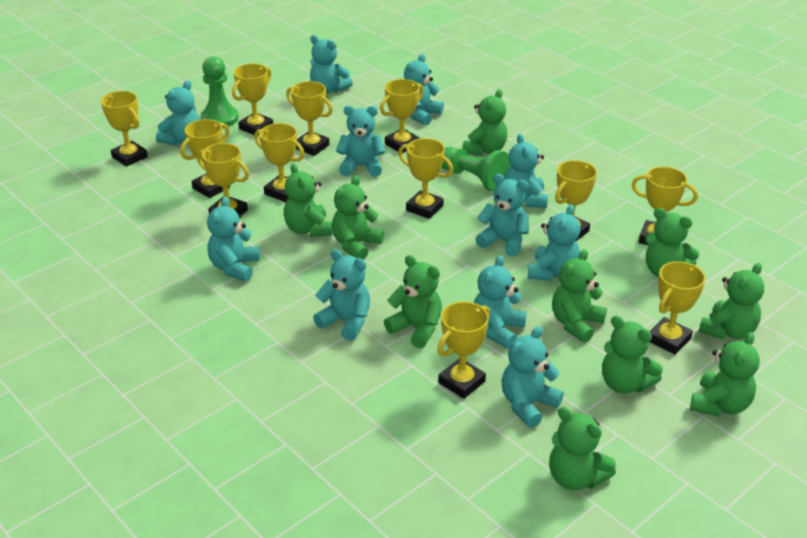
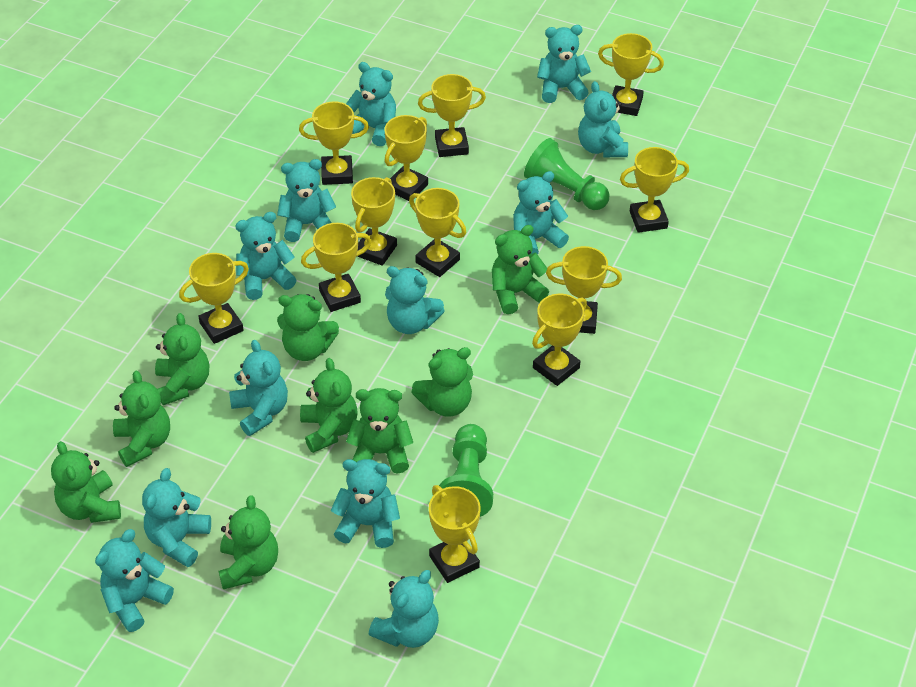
green teddy bear: [284,163,333,237] [332,175,384,260] [384,255,442,348] [462,89,507,156] [549,407,616,490] [552,249,607,343] [602,316,663,394] [645,208,699,277] [690,332,760,416] [698,263,764,340] = 10 -> [51,441,121,523] [113,371,170,467] [155,313,209,405] [219,495,278,589] [277,294,339,361] [300,358,358,453] [346,388,413,474] [411,347,473,416] [492,225,549,314] = 9
turquoise teddy bear: [156,80,200,146] [207,196,260,281] [310,35,353,93] [313,249,370,341] [336,106,385,177] [404,54,444,126] [473,255,527,349] [476,174,529,257] [502,326,564,428] [504,134,548,208] [528,204,580,281] = 11 -> [95,529,174,632] [142,468,211,567] [229,340,288,436] [235,212,297,300] [277,159,336,242] [331,459,400,548] [346,62,396,146] [369,570,439,648] [385,266,445,334] [513,171,569,255] [537,25,591,103] [578,81,628,157] = 12

